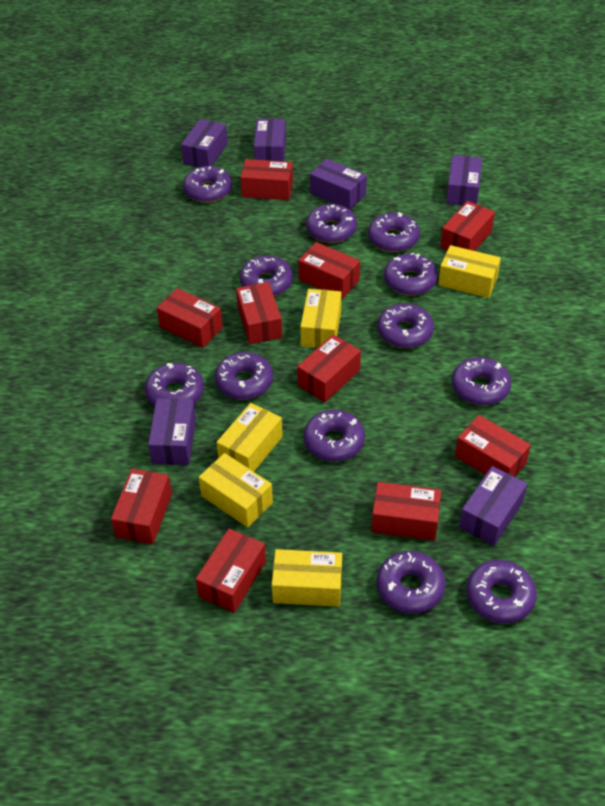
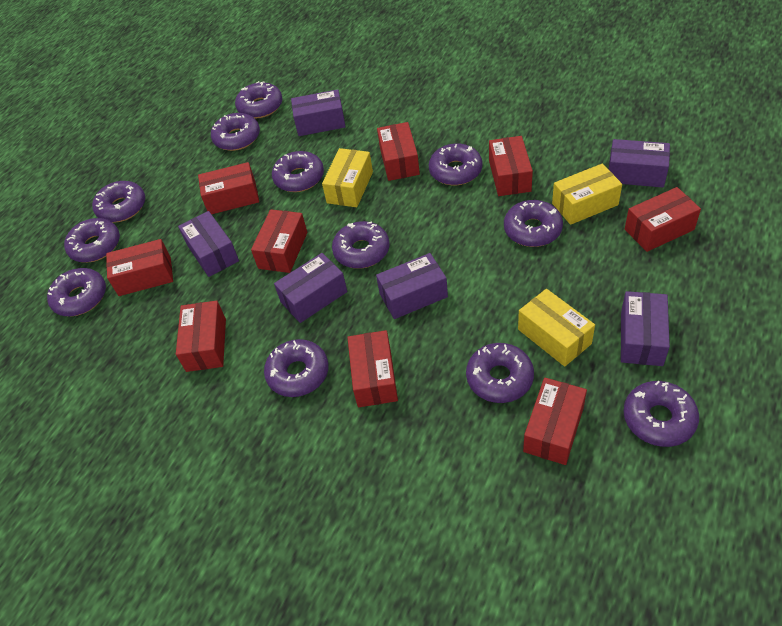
red box: [111,469,172,544] [157,288,223,348] [195,529,266,613] [236,282,282,344] [240,159,293,200] [297,334,361,402] [298,242,360,299] [371,482,441,541] [440,201,495,251] [455,415,531,477] = 10 -> [106,239,173,296] [176,301,226,372] [198,162,259,214] [251,209,307,273] [347,330,398,407] [377,122,420,181] [489,136,533,196] [523,378,587,465] [625,187,701,252] = 9
yellow box: [199,453,273,528] [216,403,283,472] [272,549,342,607] [300,289,342,348] [438,245,501,298] = 5 -> [322,148,373,207] [518,289,595,367] [552,164,622,225] = 3

